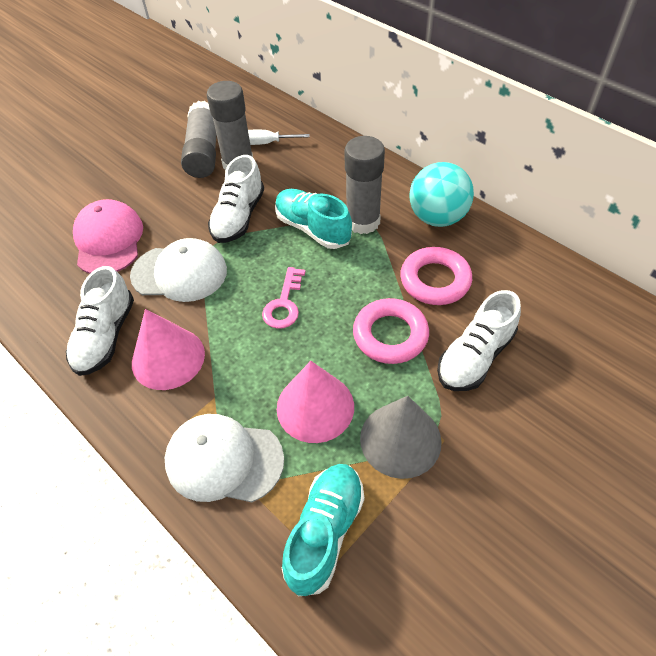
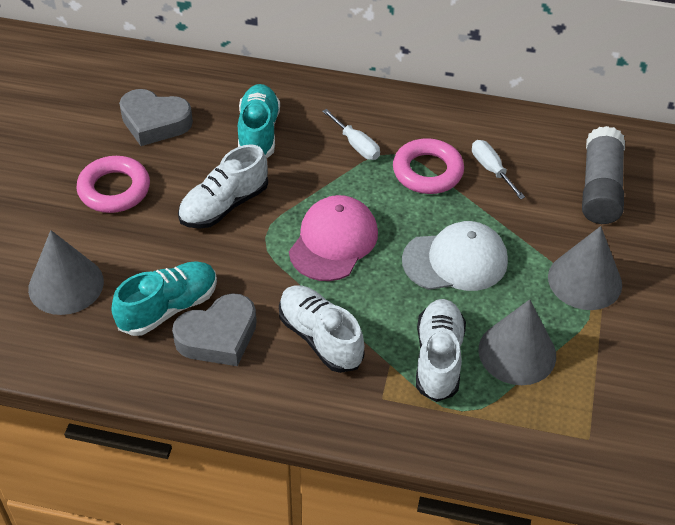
grey cone: [360,396,442,479] = 1 -> [28,230,104,315] [478,299,556,385] [548,226,622,310] = 3
grey glue stick: [181,101,216,178] [207,81,253,170] [345,136,385,234] = 3 -> [582,126,625,224] = 1
grey heart: none = 0 -> [119,89,193,146] [172,293,256,366] = 2
pink cone: [132,309,205,390] [277,361,354,443] = 2 -> none = 0
pink key: [262,267,305,329] = 1 -> none = 0
turquoise ball: [410,162,474,227] = 1 -> none = 0
white cap: [130,238,227,302] [165,414,284,502] = 2 -> [402,221,508,291] = 1
white screwdriver: [248,130,310,145] = 1 -> [322,109,380,160] [472,140,525,199] = 2

